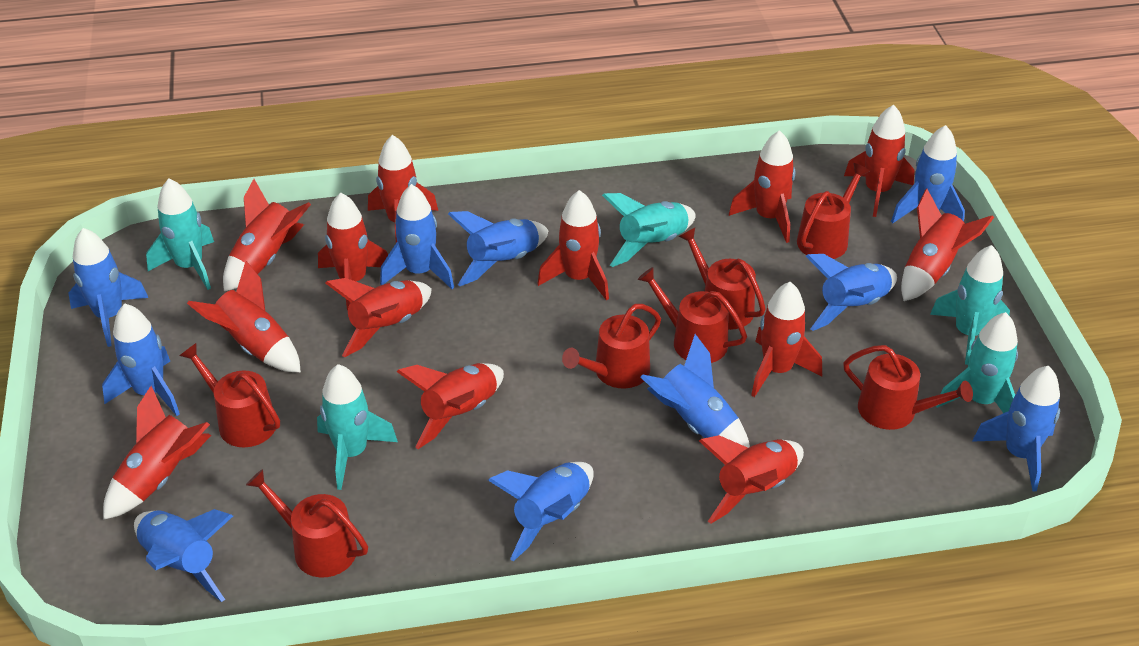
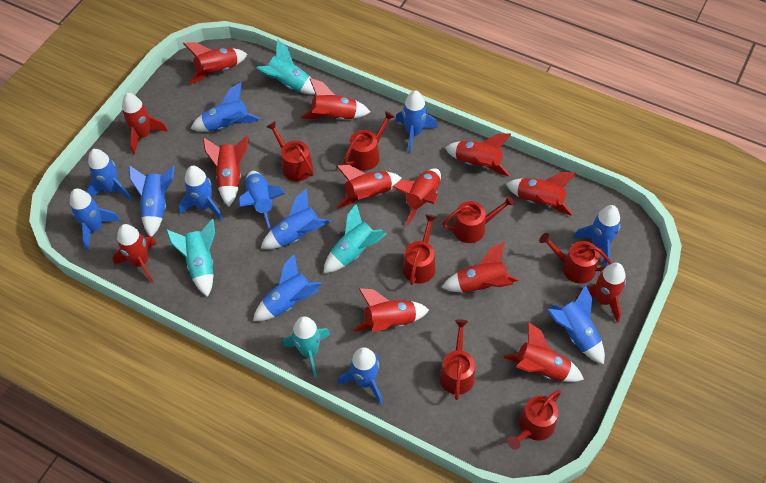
blue rocket: [69,228,149,347] [102,304,180,416] [134,509,233,602] [380,184,454,289] [448,211,549,286] [488,462,594,561] [640,334,750,448] [806,254,897,331] [891,125,965,223] [972,366,1060,491] = 10 -> [70,188,121,250] [86,149,132,201] [129,165,175,237] [179,166,223,221] [191,82,261,132] [239,171,285,230] [253,254,322,321] [261,188,331,249] [337,347,383,404] [395,90,437,153] [547,284,605,364] [573,205,621,267] = 12
turquoise rocket: [146,179,214,290] [317,364,398,490] [602,193,696,267] [930,245,1010,365] [936,312,1018,413] = 5 -> [166,219,215,297] [257,39,316,95] [283,316,331,377] [324,204,387,273] = 4

